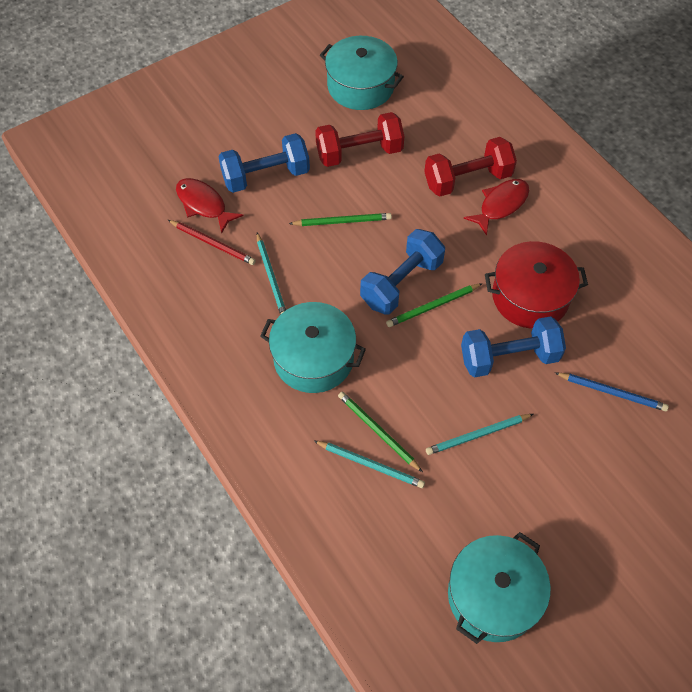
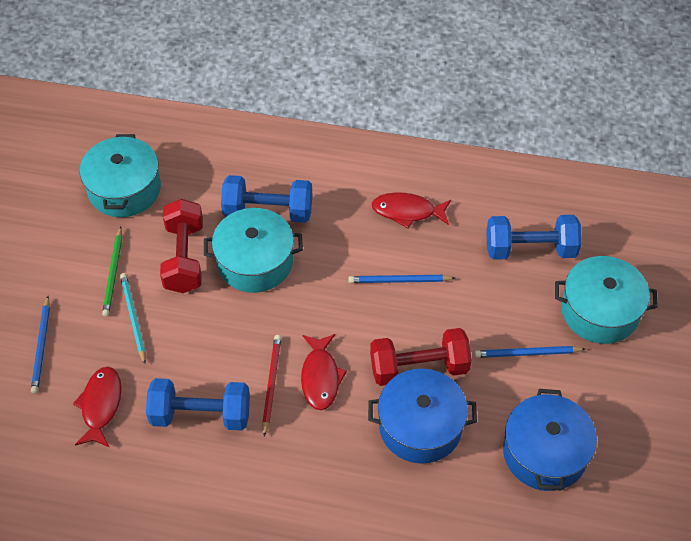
blue pencil: [555,373,669,411] = 1 -> [31,296,50,393] [348,275,455,283] [475,346,585,358] = 3
blue pot: none = 0 -> [368,369,477,464] [503,389,597,491] = 2
green pencil: [289,213,392,226] [338,391,423,472] [386,283,483,327] = 3 -> [102,227,122,317] = 1
red fish: [176,178,243,234] [464,179,529,236] = 2 -> [73,367,122,448] [301,334,347,410] [372,192,451,228] = 3
red pot: [485,241,588,329] = 1 -> none = 0
turquoise pencil: [257,233,286,315] [314,441,425,488] [426,414,533,455] = 3 -> [120,273,146,364] = 1

